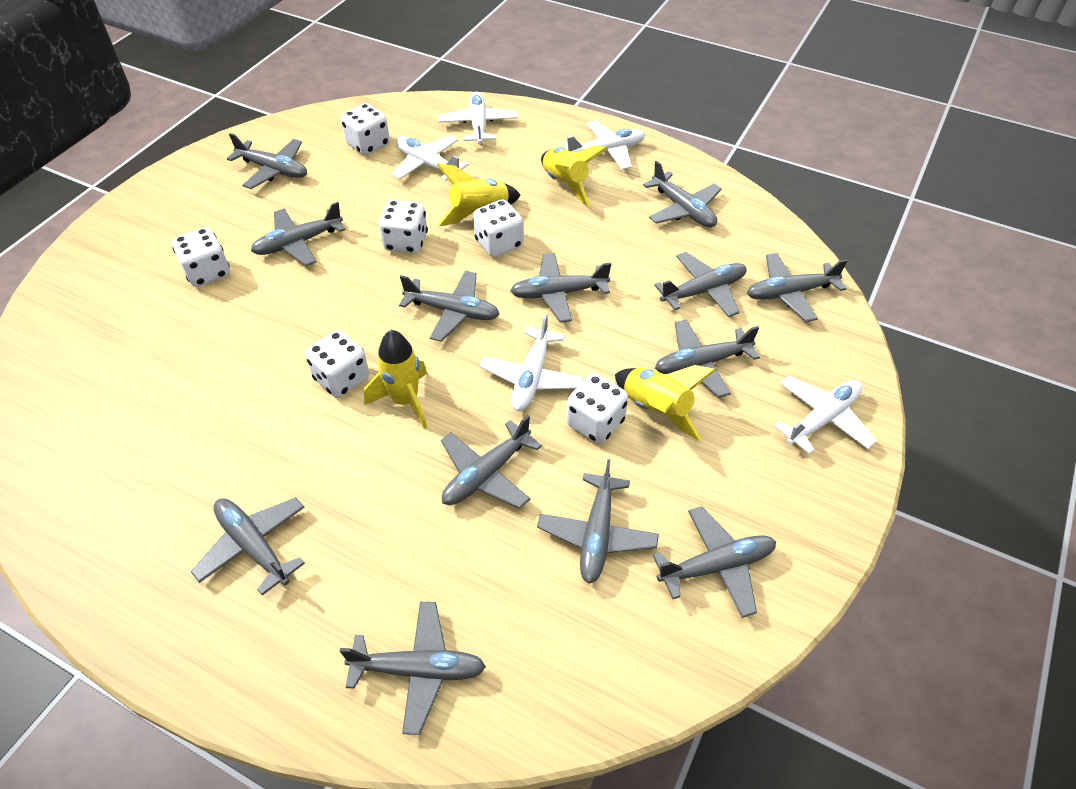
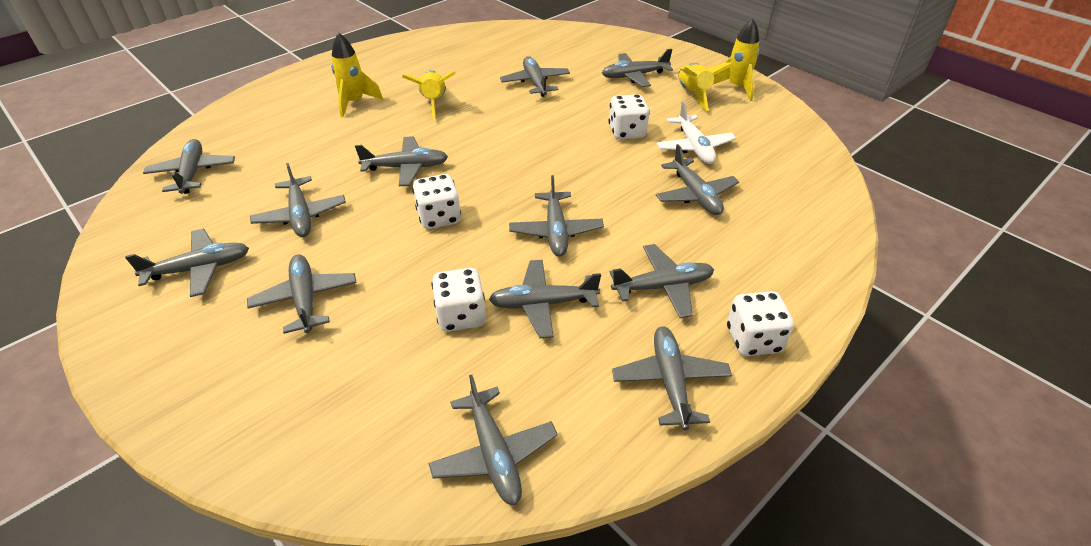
white dice: [172,228,230,287] [305,330,369,398] [341,103,390,155] [379,200,428,254] [473,199,523,257] [566,374,628,444] = 6 -> [412,174,461,229] [432,268,486,332] [608,94,650,139] [727,291,794,356] = 4
white plane: [392,135,469,181] [438,92,518,144] [479,313,584,411] [563,121,645,170] [774,375,877,454] = 5 -> [657,101,736,164] = 1

